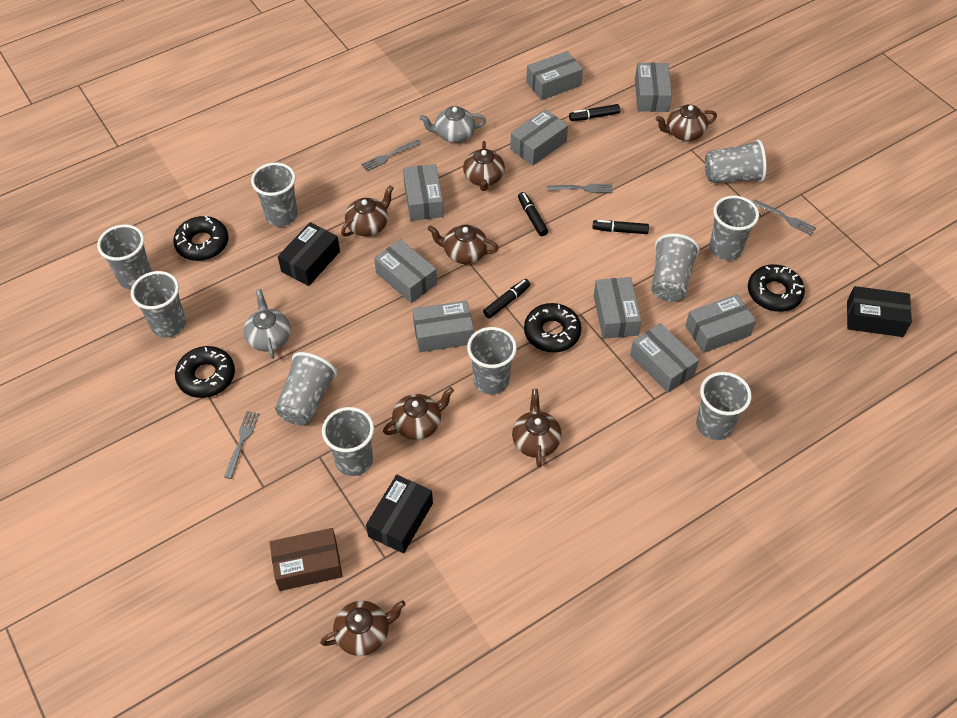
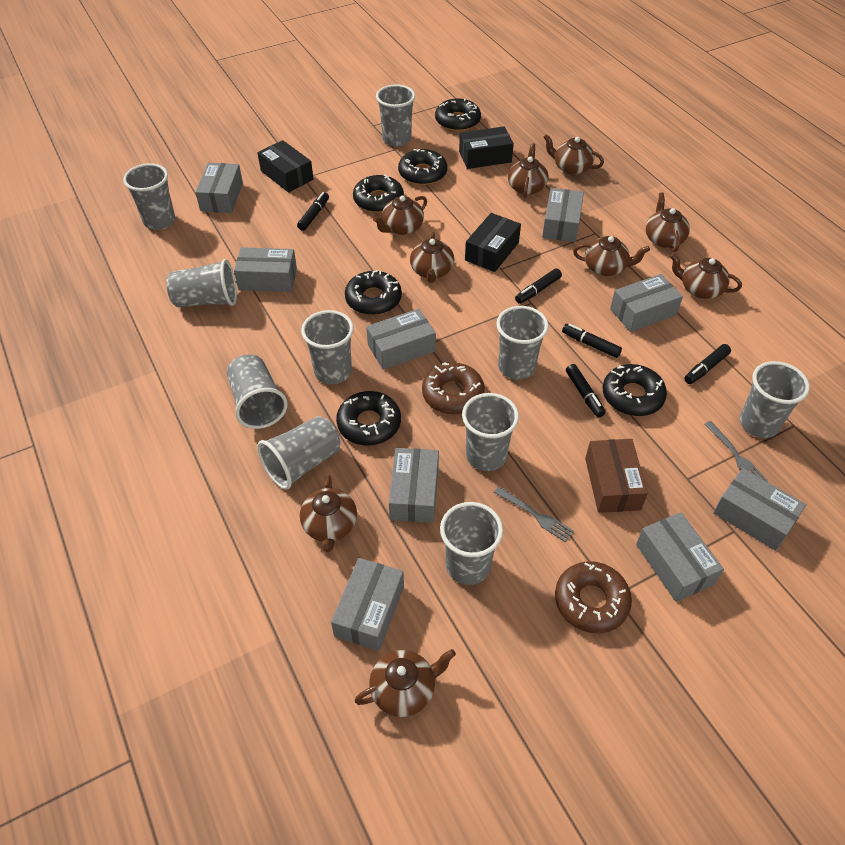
black donut: [173,216,229,261] [175,346,235,398] [524,303,581,353] [748,264,805,312] = 4 -> [336,391,401,445] [345,270,402,315] [353,174,404,213] [398,149,447,185] [435,98,481,131] [603,364,667,416] = 6
black marker: [483,279,530,318] [518,192,548,236] [569,104,620,121] [592,220,649,234] = 4 -> [297,192,329,231] [515,268,562,304] [562,324,622,358] [566,364,605,418] [684,344,731,384] = 5
brown donut: none = 0 -> [422,362,485,415] [555,561,632,633] = 2
brown teapot: [320,600,406,656] [341,185,393,237] [383,387,454,440] [428,225,499,264] [463,141,505,191] [512,389,562,468] [656,104,717,141] = 7 -> [300,475,357,552] [355,649,456,717] [373,196,427,235] [410,232,454,283] [508,143,548,198] [543,134,604,175] [573,236,650,276] [645,192,690,252] [670,253,742,299] = 9
grey fork: [224,411,259,479] [361,140,421,171] [547,184,613,193] [753,200,816,235] = 4 -> [494,486,574,542] [704,421,768,482] = 2
grey teapot: [244,289,291,359] [419,106,486,143] = 2 -> none = 0

